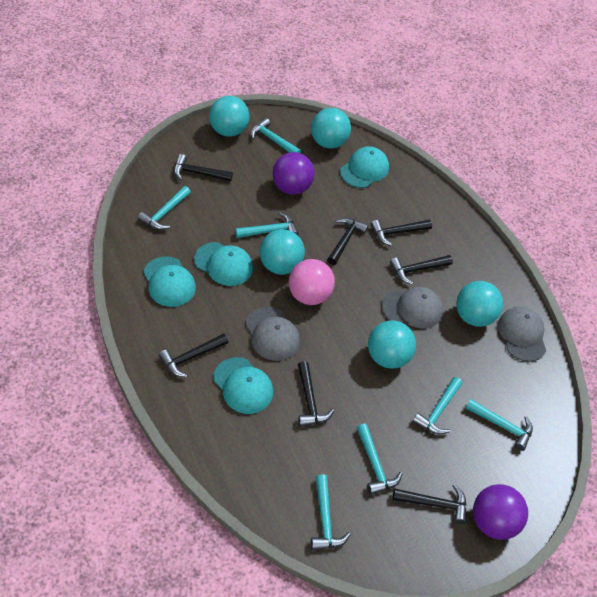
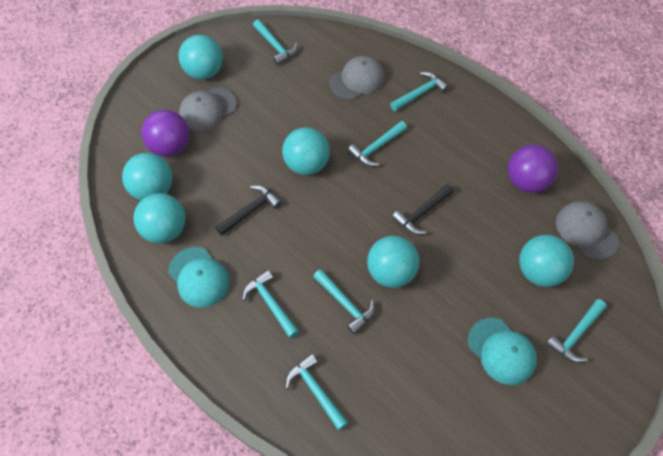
black hammer: [159,333,228,377] [174,154,233,181] [298,361,334,427] [327,218,368,265] [371,220,432,246] [390,255,453,284] [393,484,467,524] = 7 -> [215,185,282,236] [392,184,454,235] = 2
pink ball: [289,259,335,305] = 1 -> none = 0
turquoise ball: [209,96,250,137] [260,229,305,275] [311,108,351,149] [368,321,416,369] [456,281,503,327] = 5 -> [122,153,173,200] [133,193,186,243] [179,35,223,79] [282,127,330,175] [367,236,420,288] [519,235,574,287] = 6
turquoise cap: [143,257,196,307] [194,242,253,286] [214,357,273,414] [340,146,389,188] = 4 -> [168,247,230,308] [468,318,537,385] = 2

